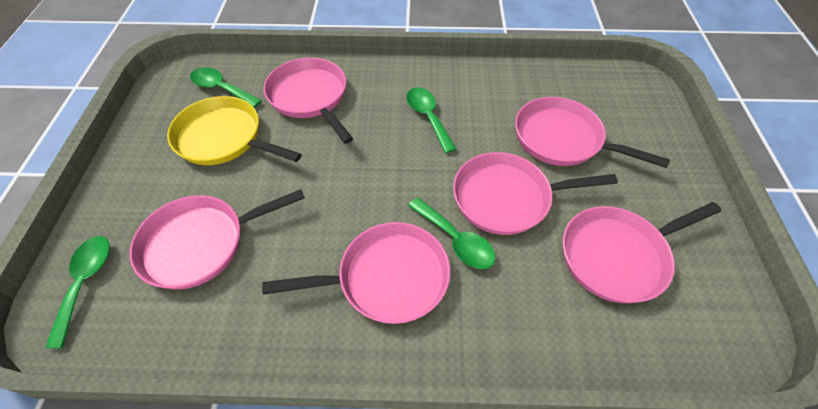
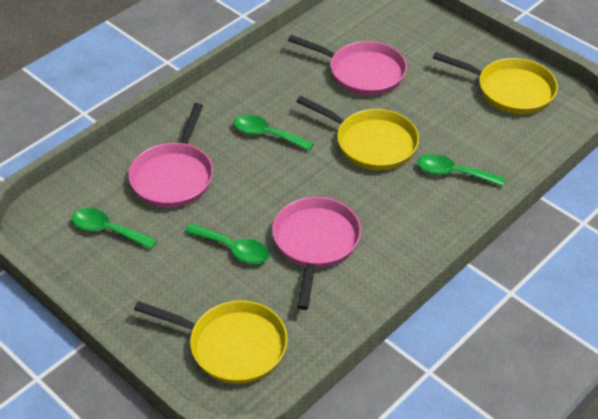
pink pan: [130,189,305,289] [262,222,450,324] [264,58,353,144] [453,152,618,235] [515,97,670,168] [563,202,721,303] = 6 -> [128,103,213,208] [272,197,361,310] [288,35,407,96] = 3
yellow pan: [167,96,302,165] = 1 -> [134,300,288,384] [296,96,419,170] [433,52,558,114] = 3

